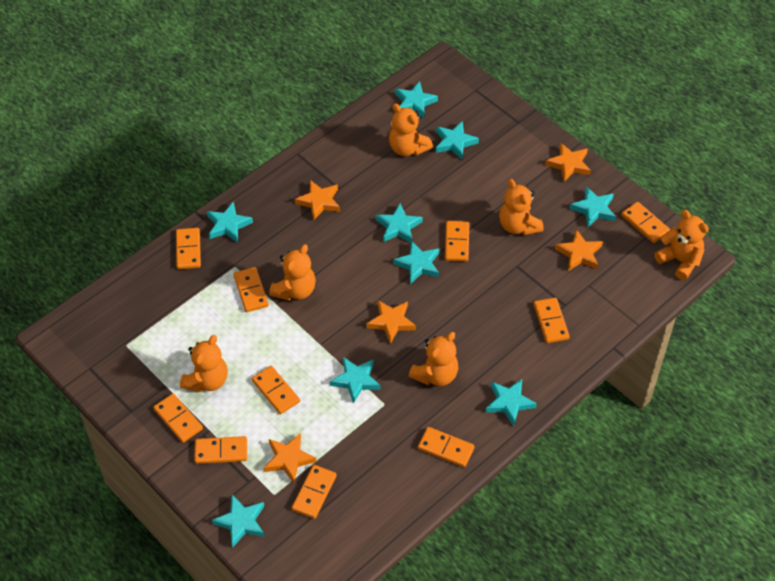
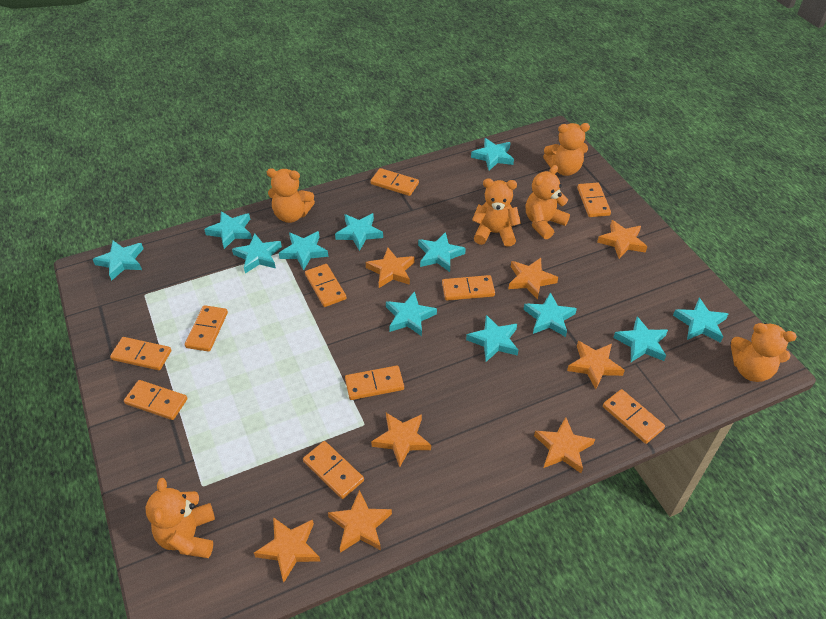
orange star: [264,433,316,483] [295,180,340,221] [366,300,416,344] [545,143,591,182] [555,230,603,271] = 5 -> [254,517,320,582] [328,490,392,553] [366,248,415,288] [371,413,431,467] [508,258,558,300] [534,417,595,473] [567,341,625,389] [597,220,647,259] = 8
turquoise star: [207,201,253,243] [212,495,265,548] [330,357,381,403] [376,203,423,243] [393,241,439,284] [395,82,438,118] [436,121,479,160] [485,379,537,426] [569,187,616,227] = 9 -> [93,241,144,280] [204,211,252,249] [232,233,282,273] [279,231,328,270] [335,213,383,251] [386,291,437,336] [418,232,466,272] [466,315,518,362] [471,138,514,170] [523,292,577,337] [613,317,668,362] [673,298,728,343] = 12

